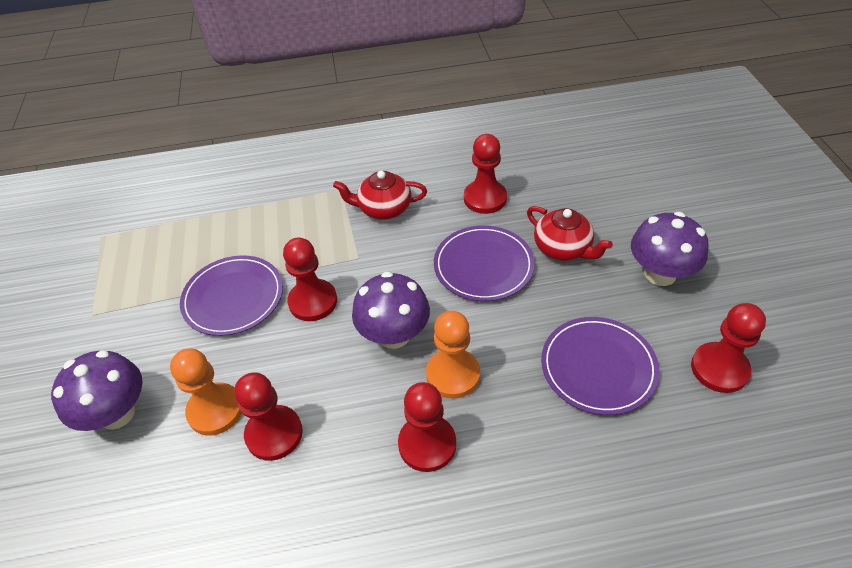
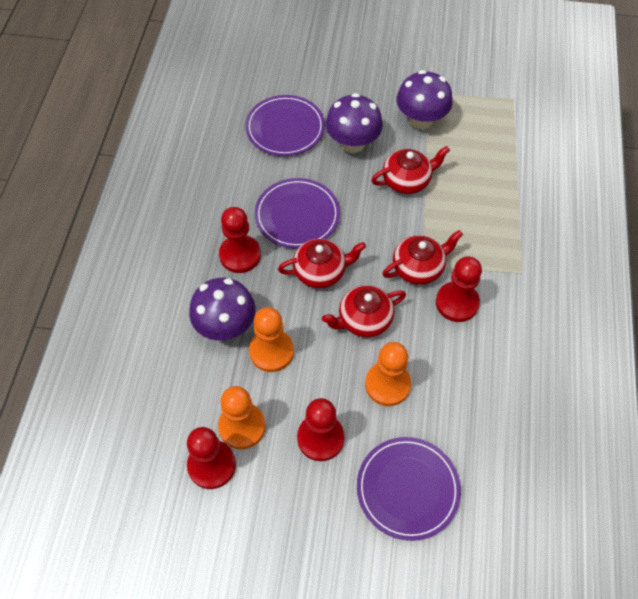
orange pawn: [170,349,242,435] [426,311,480,399] = 2 -> [218,386,266,449] [249,307,294,372] [365,342,411,406] = 3
red pawn: [234,372,303,461] [283,237,337,321] [398,382,456,472] [464,134,507,214] [691,303,766,393] = 5 -> [187,427,236,489] [219,207,261,273] [297,398,345,461] [436,256,482,322] = 4
red teapot: [333,171,427,219] [527,206,613,261] = 2 -> [278,239,366,288] [322,285,406,337] [371,146,450,194] [382,230,463,285] = 4

